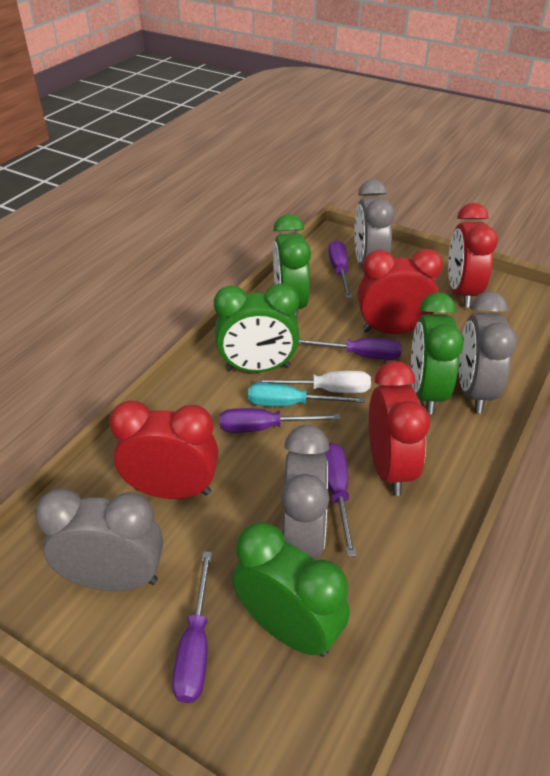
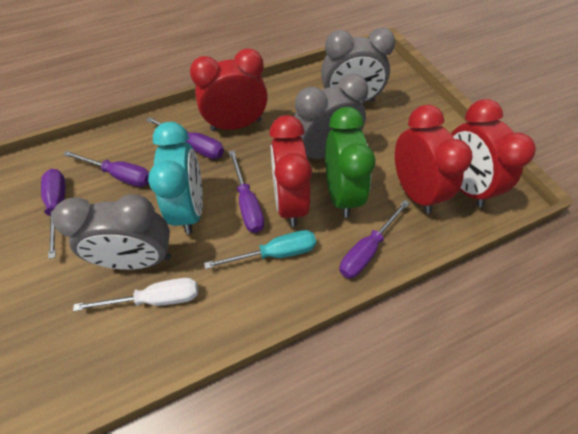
green clock: [214,283,300,372] [232,522,349,657] [273,214,311,317] [411,292,464,415] = 4 -> [325,107,376,218] = 1
grey clock: [35,489,163,591] [281,425,329,559] [354,179,395,268] [459,291,517,413] = 4 -> [52,194,171,270] [294,74,368,159] [321,28,395,103] = 3
turquoise clock: none = 0 -> [148,122,203,234] = 1

